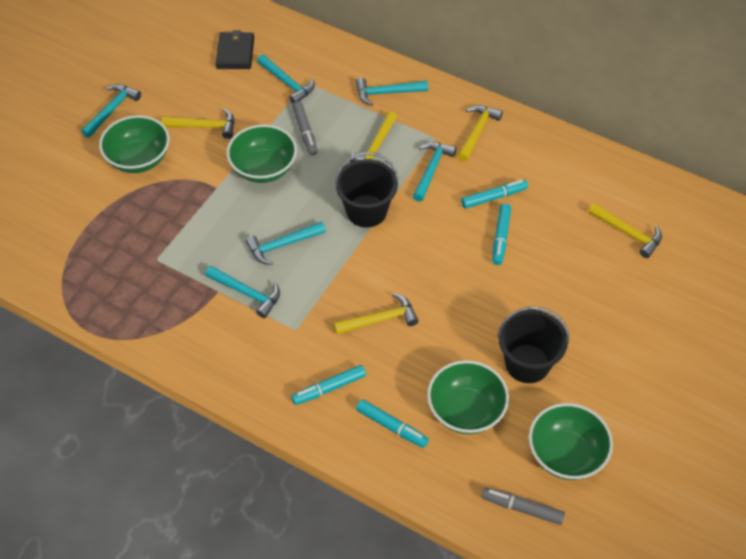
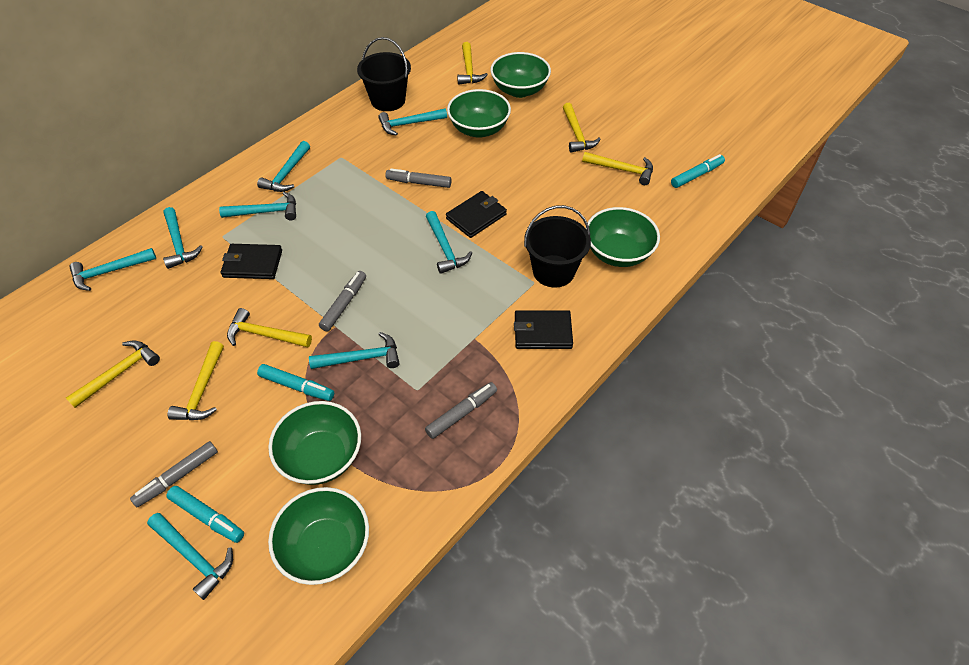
black wallet: [216,30,254,69] = 1 -> [221,244,282,279] [446,191,507,238] [514,310,573,349] = 3
green bowl: [99,115,169,173] [227,125,297,183] [427,360,509,434] [529,403,613,480] = 4 -> [268,401,361,485] [268,487,369,585] [447,89,511,138] [490,52,551,98] [586,207,660,267] = 5
grey marker: [292,101,318,155] [481,487,565,525] = 2 -> [130,441,218,507] [319,271,366,331] [385,169,452,188] [425,382,497,439] = 4
turquoise hammer: [81,84,141,138] [205,266,280,318] [246,221,326,265] [257,54,315,103] [356,78,428,106] [413,142,456,202] = 6 -> [69,248,156,291] [147,513,233,600] [163,207,203,269] [219,192,296,220] [257,141,310,192] [309,332,400,369] [378,108,447,136] [426,211,472,274] = 8
turquoise marker: [291,365,366,405] [356,399,429,448] [461,180,528,209] [492,203,511,265] = 4 -> [166,486,244,543] [257,364,334,401] [671,154,725,188] = 3
yellow hammer: [162,109,235,139] [334,293,419,334] [350,111,397,165] [458,105,503,162] [588,203,662,258] = 5 -> [66,341,160,408] [167,341,224,420] [227,308,312,347] [457,42,488,85] [563,103,600,152] [582,152,653,185] = 6

